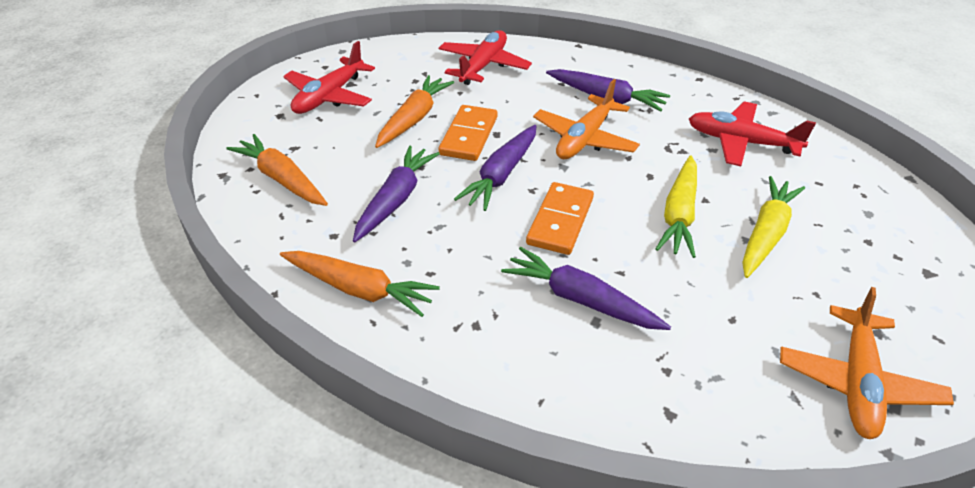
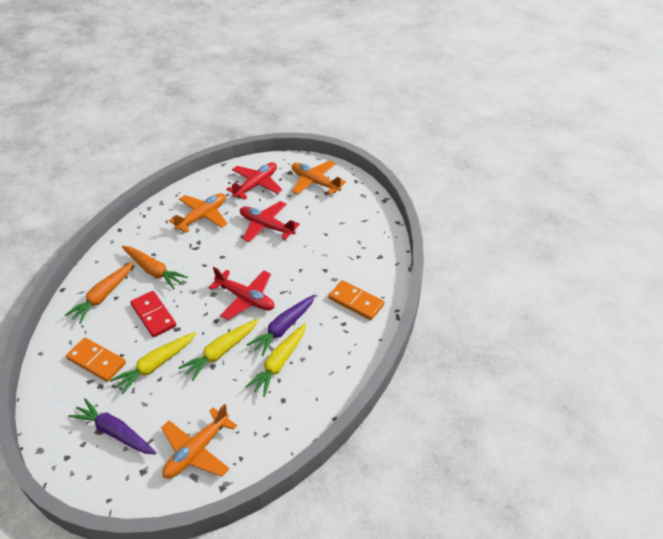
orange carrot: [226,134,328,206] [280,251,440,317] [375,75,454,148] = 3 -> [65,262,134,324] [122,246,188,290] = 2
orange plane: [533,79,640,159] [780,287,954,439] = 2 -> [161,404,237,478] [169,193,227,233] [292,161,346,195] = 3
purple carrot: [353,145,440,242] [454,125,536,211] [501,247,671,330] [546,69,670,111] = 4 -> [68,398,156,455] [247,294,315,356] = 2
red domino: none = 0 -> [131,291,176,337] = 1
yellow carrot: [656,155,697,258] [742,176,805,278] = 2 -> [110,332,196,395] [178,319,258,381] [245,323,306,397] = 3

